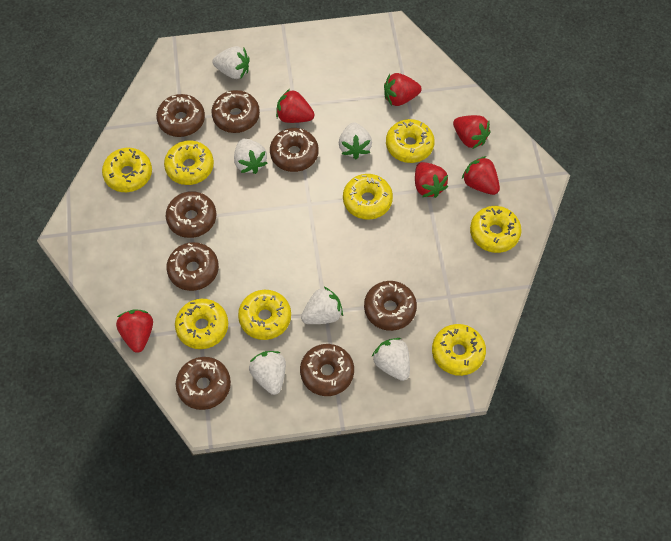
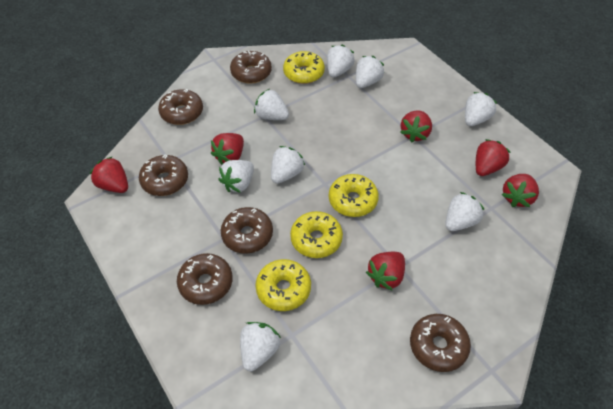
brown donut: [156,94,205,137] [166,191,216,238] [167,242,219,291] [176,357,231,410] [211,90,260,133] [270,128,319,172] [300,344,354,396] [364,281,417,331] = 8 -> [139,155,188,196] [158,89,203,125] [177,253,233,305] [221,207,273,254] [230,51,272,84] [410,314,471,372] = 6
white strawberry: [212,46,250,79] [234,139,267,174] [249,351,286,395] [301,287,343,324] [339,122,372,159] [372,338,410,381] = 6 -> [218,160,254,193] [240,322,281,371] [254,89,289,120] [271,146,305,184] [327,45,355,77] [356,56,384,88] [445,192,484,231] [465,92,497,126] = 8
yellow donut: [102,148,152,192] [164,140,214,185] [175,299,228,349] [238,290,291,340] [343,174,393,220] [386,119,435,163] [432,324,486,376] [470,206,522,253] = 8 -> [255,259,311,311] [283,51,325,84] [290,211,343,258] [329,174,379,217] = 4

